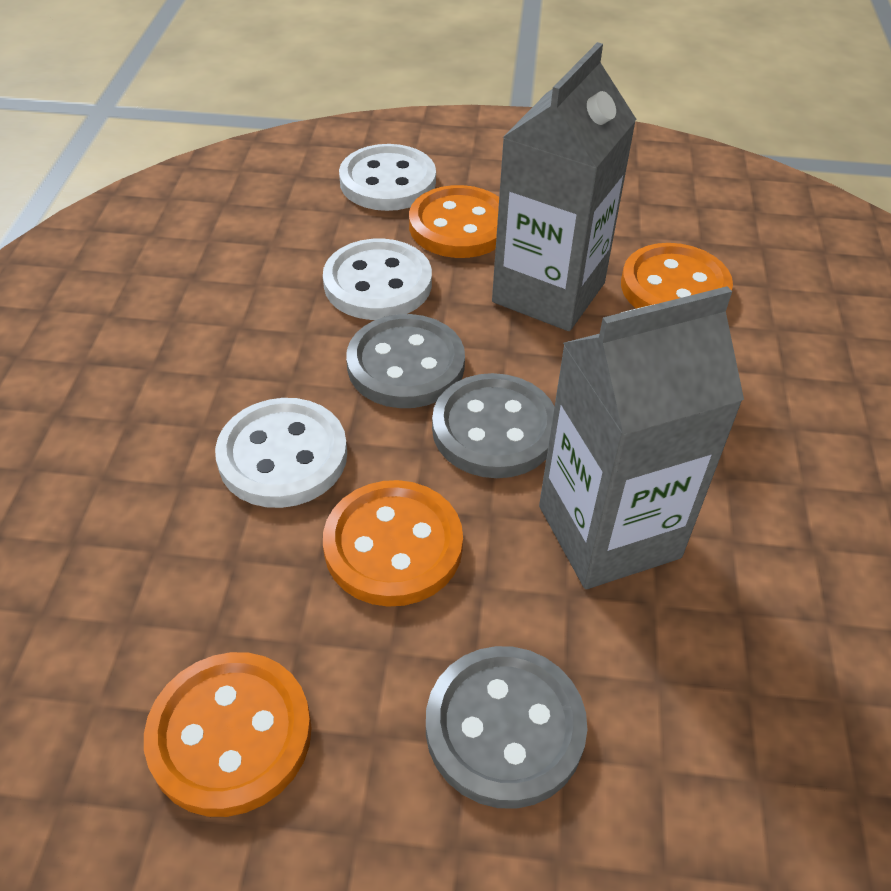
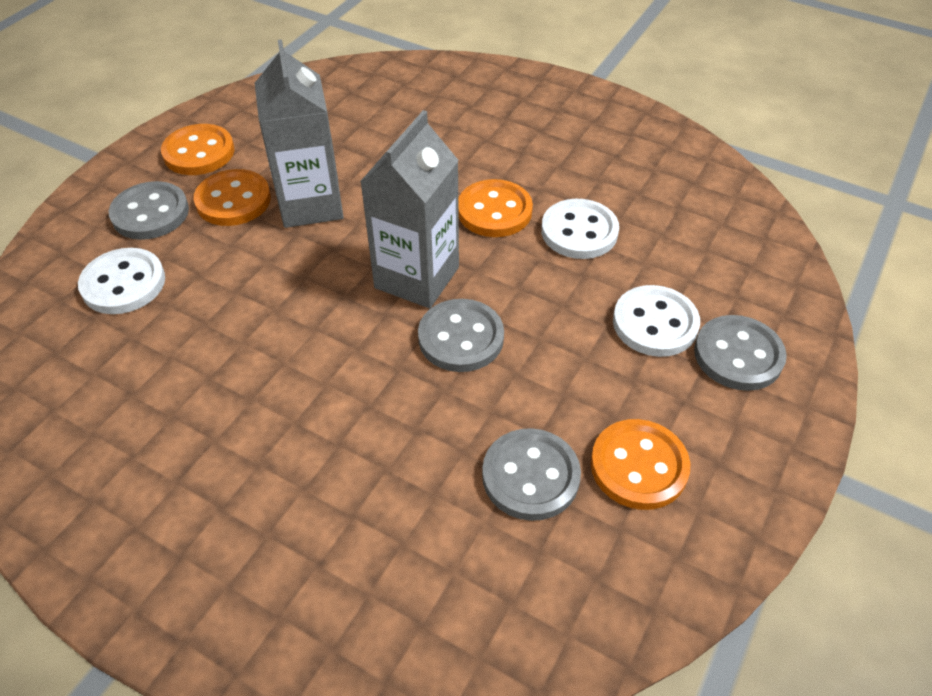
grey button: [346,314,465,408] [426,646,588,809] [432,373,555,478] = 3 -> [109,181,189,240] [418,299,504,372] [482,428,581,521] [694,315,787,391] = 4

